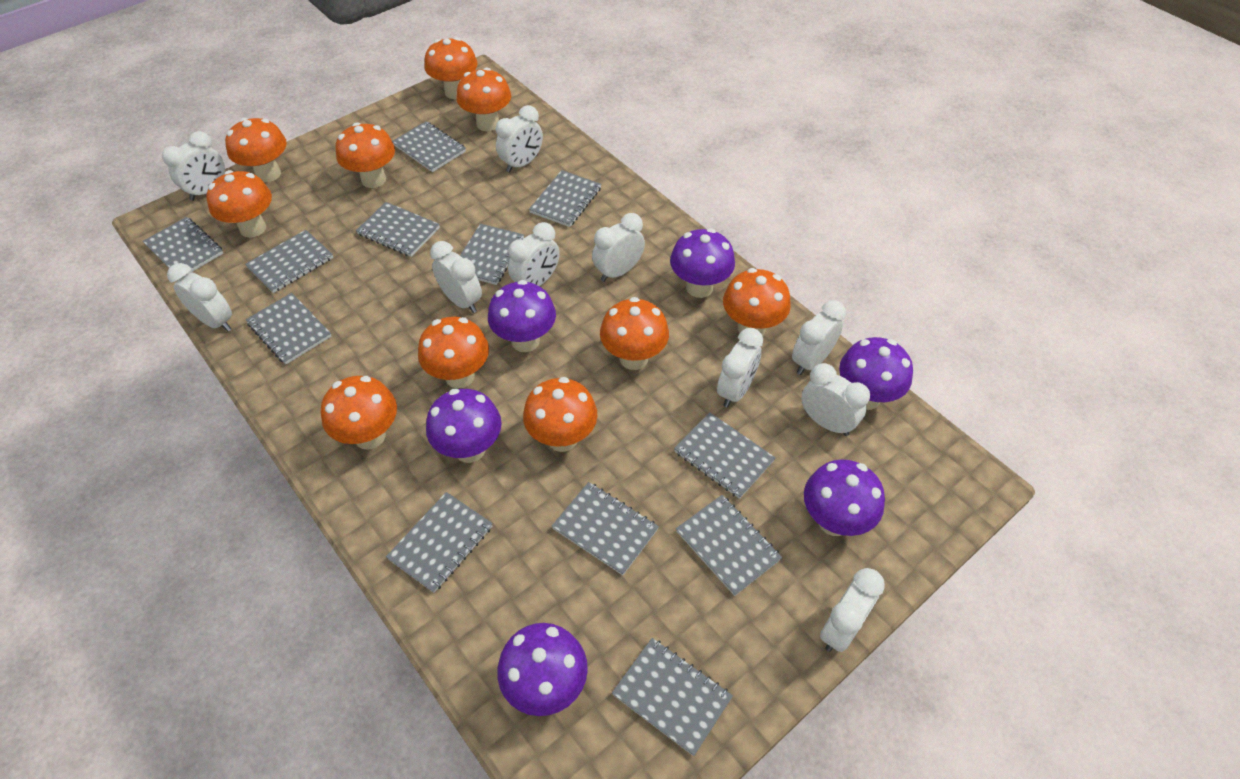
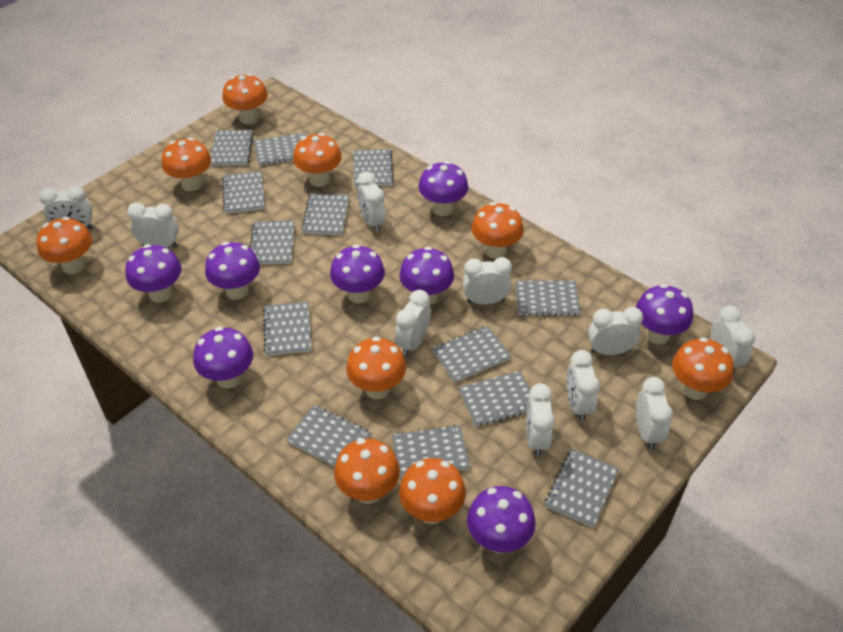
grey notebook: [143,217,223,273] [245,230,333,293] [246,293,332,364] [356,202,440,257] [386,492,493,593] [392,121,466,172] [460,224,524,285] [529,170,601,227] [552,482,659,575] [612,638,733,756] [674,412,776,499] [676,495,782,596] = 12 -> [210,130,253,166] [222,171,265,214] [250,221,294,264] [254,133,306,166] [263,302,311,356] [286,405,371,466] [301,193,349,235] [353,149,394,187] [392,425,470,479] [432,326,511,383] [459,371,530,427] [515,281,581,316] [545,449,619,528] = 13
orange mushroom: [206,170,272,238] [225,118,287,182] [321,376,397,450] [336,122,395,188] [418,317,489,388] [424,37,478,99] [456,67,511,131] [523,377,597,452] [600,297,669,370] [723,268,791,336] = 10 -> [37,217,92,274] [162,138,211,191] [222,73,268,124] [293,133,342,187] [334,438,400,504] [346,337,406,399] [399,458,466,524] [471,202,524,259] [672,337,734,400] = 9
purple mushroom: [426,389,502,463] [488,280,556,352] [497,623,588,716] [670,228,735,298] [804,459,885,536] [839,337,913,410] = 6 -> [125,244,181,303] [193,327,253,389] [205,242,260,300] [330,244,385,303] [399,247,454,305] [419,161,468,216] [467,486,536,553] [636,284,693,345] = 8

